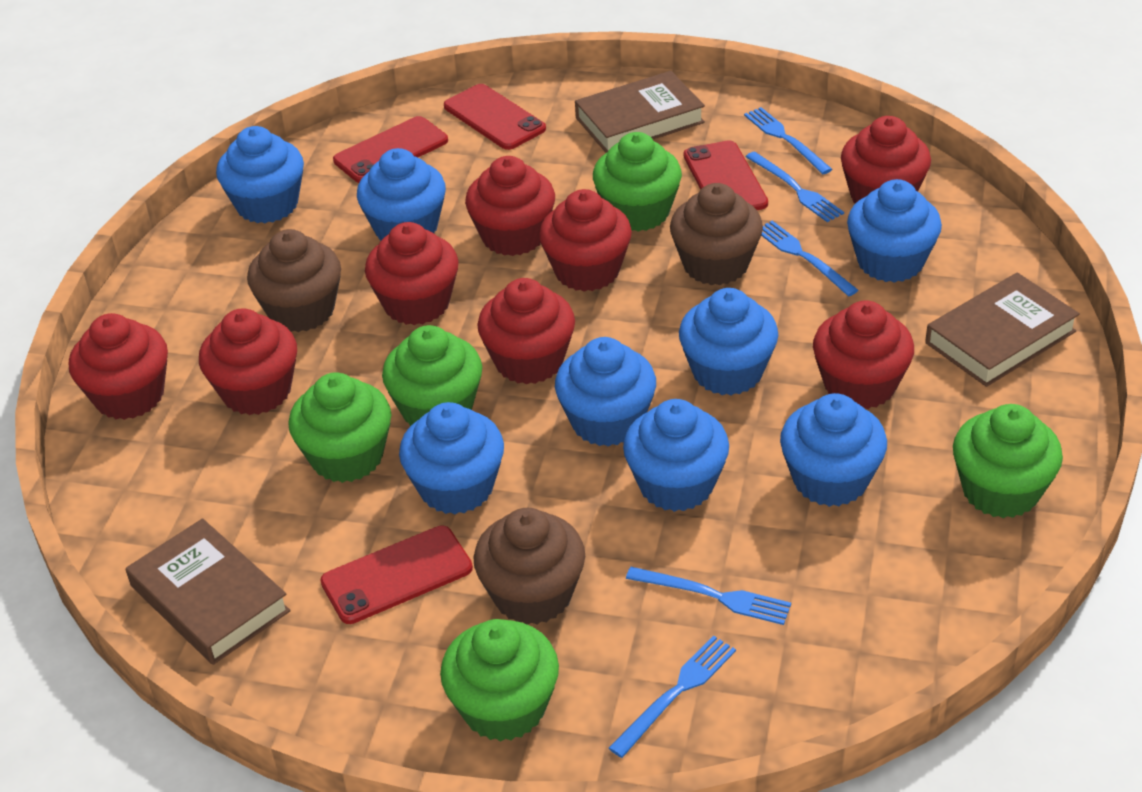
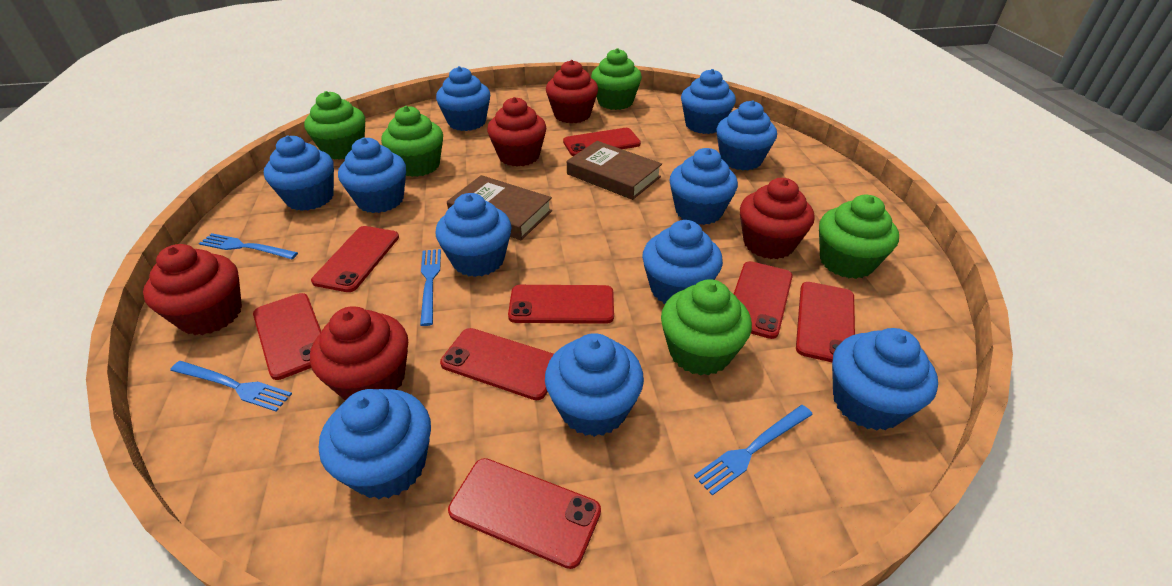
blue cupcake: [216,126,304,223] [357,148,446,241] [399,402,504,514] [555,337,656,447] [623,399,729,512] [679,288,778,395] [780,393,887,507] [847,179,942,283] = 8 -> [264,135,334,211] [319,389,431,499] [338,138,406,213] [436,66,490,131] [436,193,511,277] [545,333,644,437] [642,220,723,304] [669,148,738,225] [681,69,736,134] [716,100,777,171] [832,328,938,431] = 11
blue fork: [609,635,736,758] [626,567,791,625] [744,107,833,174] [746,151,844,222] [761,221,858,296] = 5 -> [170,361,292,411] [199,233,298,259] [420,249,441,326] [694,405,813,495] = 4
brown book: [126,518,291,665] [575,71,705,153] [925,272,1080,387] = 3 -> [447,175,552,240] [567,141,662,200] = 2
brown cupcake: [247,229,341,332] [474,508,585,625] [670,183,763,285] = 3 -> none = 0
red cupcake: [69,313,168,420] [199,308,297,415] [365,222,459,325] [465,156,555,256] [477,278,575,384] [539,189,632,292] [813,300,914,409] [841,116,931,204] = 8 -> [143,244,242,335] [310,306,408,400] [487,97,546,167] [546,60,598,123] [740,178,815,259] = 5
red phone: [320,526,473,624] [333,116,448,183] [444,84,546,150] [684,140,768,210] = 4 -> [253,293,321,380] [311,226,399,292] [440,328,554,400] [448,458,601,569] [508,285,614,324] [563,128,641,156] [734,261,793,339] [796,282,855,363] = 8

